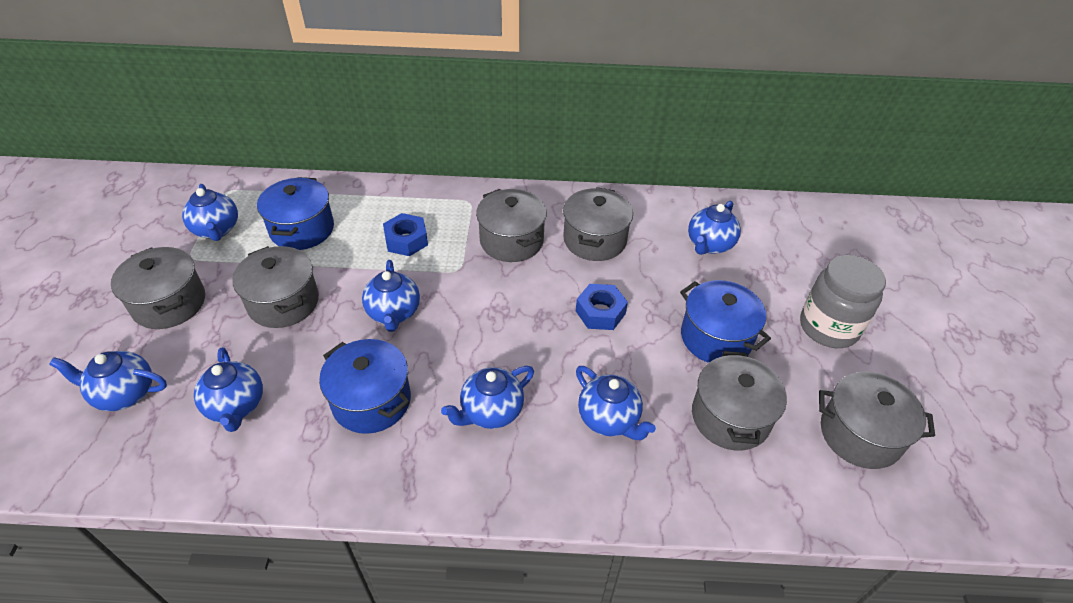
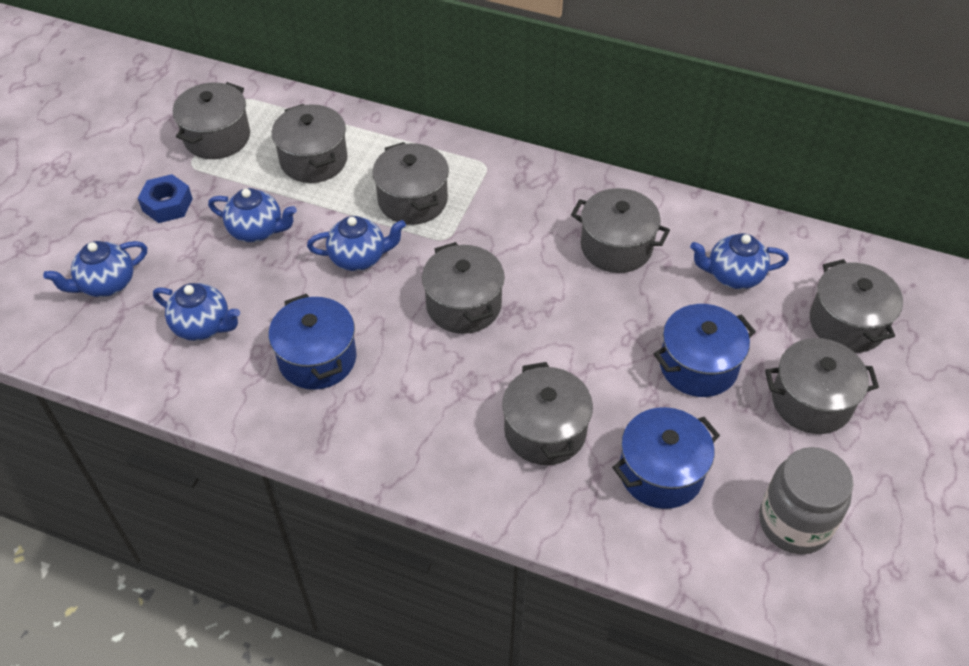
blue nut: [383,213,428,256] [576,284,628,330] = 2 -> [138,174,193,223] = 1
blue teapot: [49,351,167,411] [182,184,238,241] [194,347,263,432] [362,260,420,332] [441,366,534,429] [576,366,656,441] [688,201,741,255] = 7 -> [43,241,147,297] [153,283,240,341] [208,188,297,243] [307,216,406,271] [690,233,789,289] = 5
grey pot: [111,247,205,329] [232,246,319,328] [476,189,547,262] [563,187,633,261] [692,351,787,450] [819,372,935,469] = 6 -> [173,82,250,159] [272,104,347,183] [372,142,449,225] [422,242,505,334] [502,362,593,465] [571,188,670,273] [765,338,879,434] [810,259,903,353] = 8

